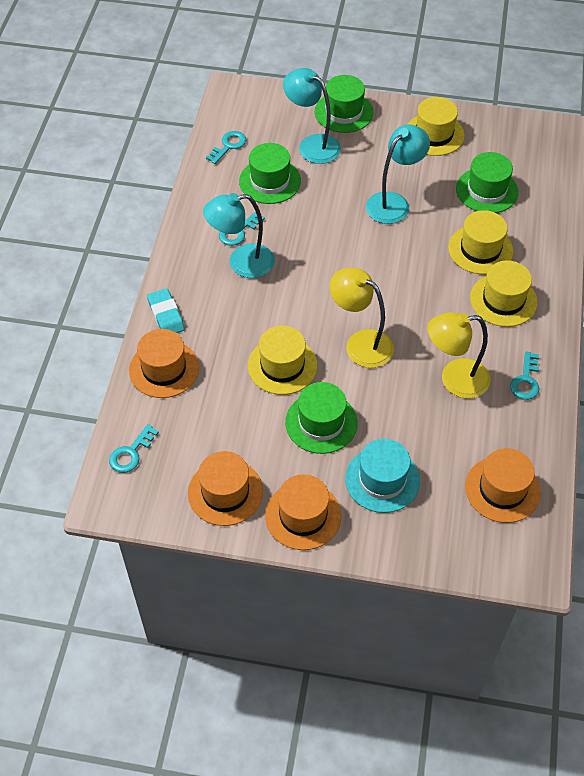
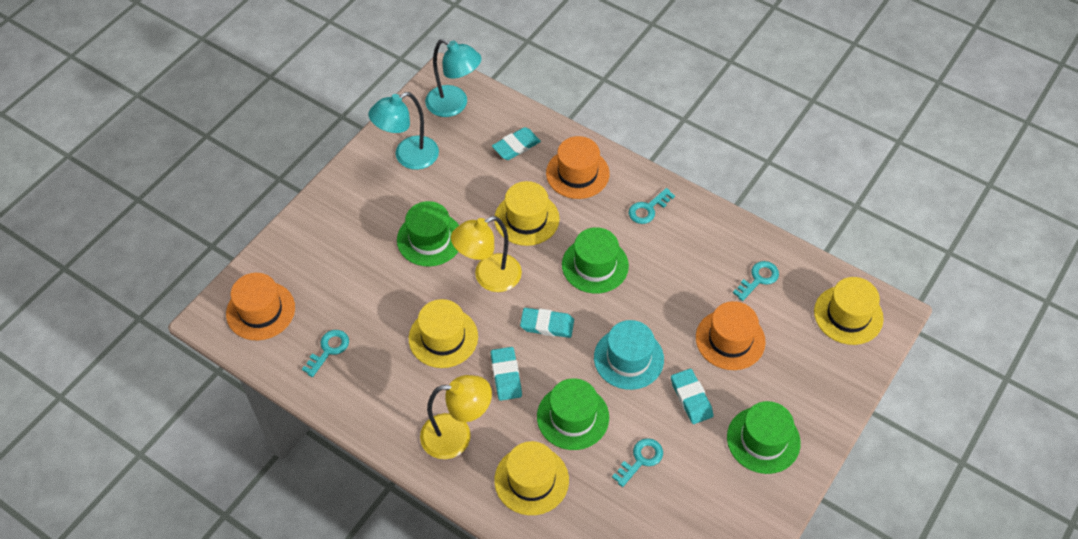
orange hat: [129,329,199,398] [188,451,263,526] [265,474,341,550] [465,448,541,523] = 4 -> [226,273,295,340] [546,136,610,199] [696,301,766,370] = 3
turquoise eraser: [147,288,185,333] = 1 -> [491,347,522,401] [492,127,541,160] [520,308,574,338] [671,369,713,424] = 4
turquoise lamp: [203,193,275,278] [283,68,341,164] [366,125,430,224] = 3 -> [368,92,439,170] [425,39,481,117] = 2

